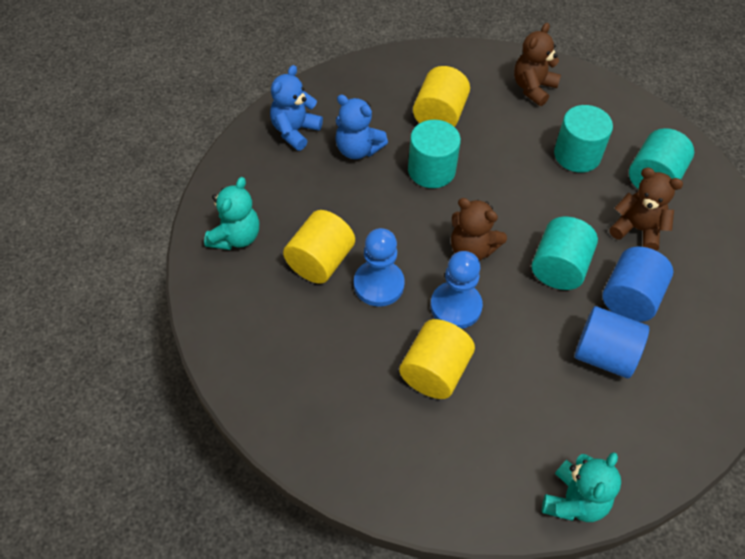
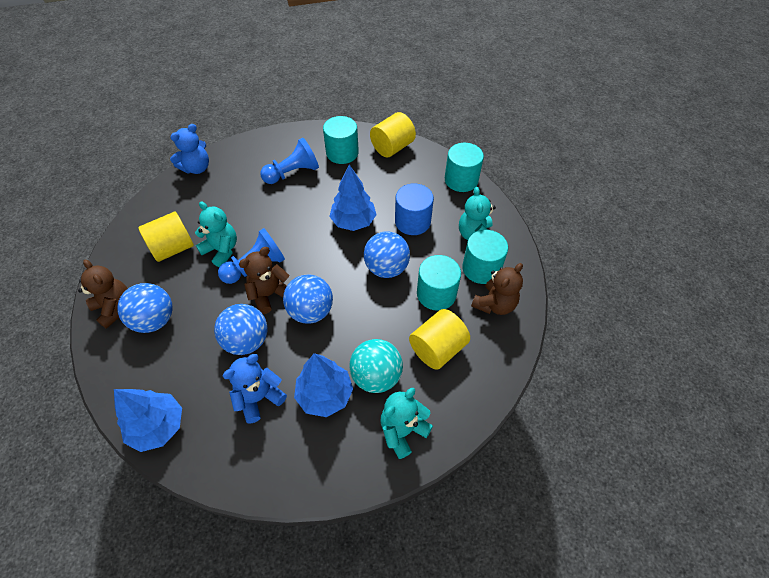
blue ball: none = 0 -> [117,283,173,333] [214,304,268,355] [283,274,333,324] [364,231,410,278] = 4
blue cylinder: [575,306,649,378] [602,247,673,322] = 2 -> [395,183,434,235] = 1
blue tree: none = 0 -> [114,389,182,452] [294,353,353,417] [329,165,377,231] = 3
turquoise ball: none = 0 -> [349,339,403,393] = 1
turquoise teddy bear: [204,177,259,250] [542,452,621,522] = 2 -> [195,202,237,267] [380,388,433,459] [459,187,496,240] = 3

